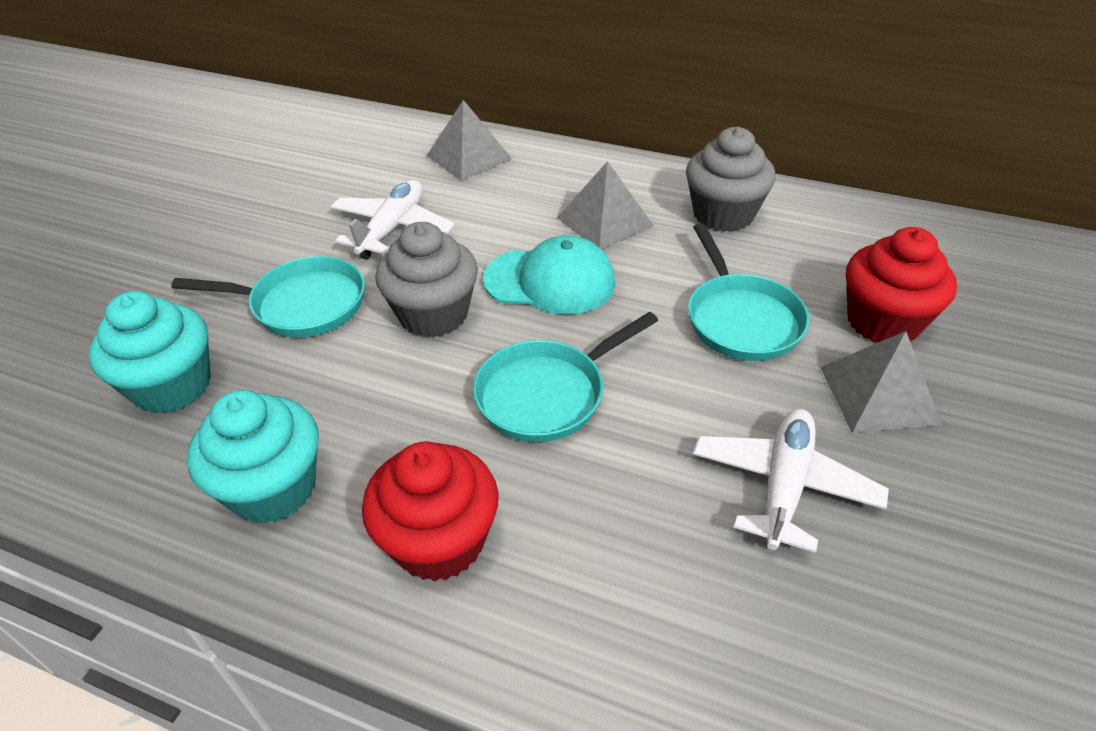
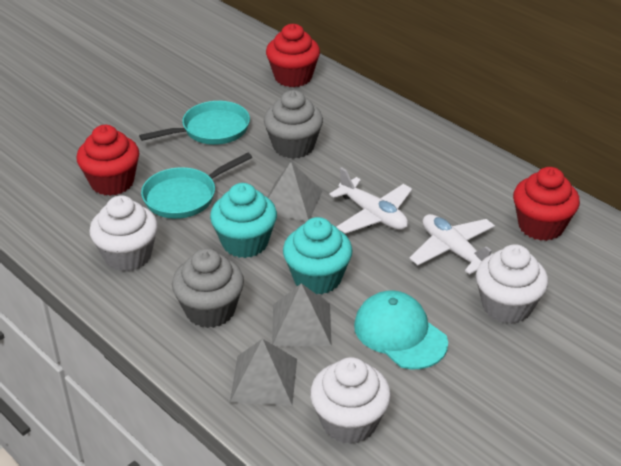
red cupcake: [362,442,499,582] [846,227,957,343] = 2 -> [76,125,139,196] [266,24,320,87] [513,167,580,241] = 3
turquoise pan: [171,256,365,337] [473,312,658,442] [688,223,810,361] = 3 -> [139,101,250,145] [141,153,252,219] = 2
white cupcake: none = 0 -> [89,195,158,272] [310,357,391,444] [476,244,548,324] = 3

